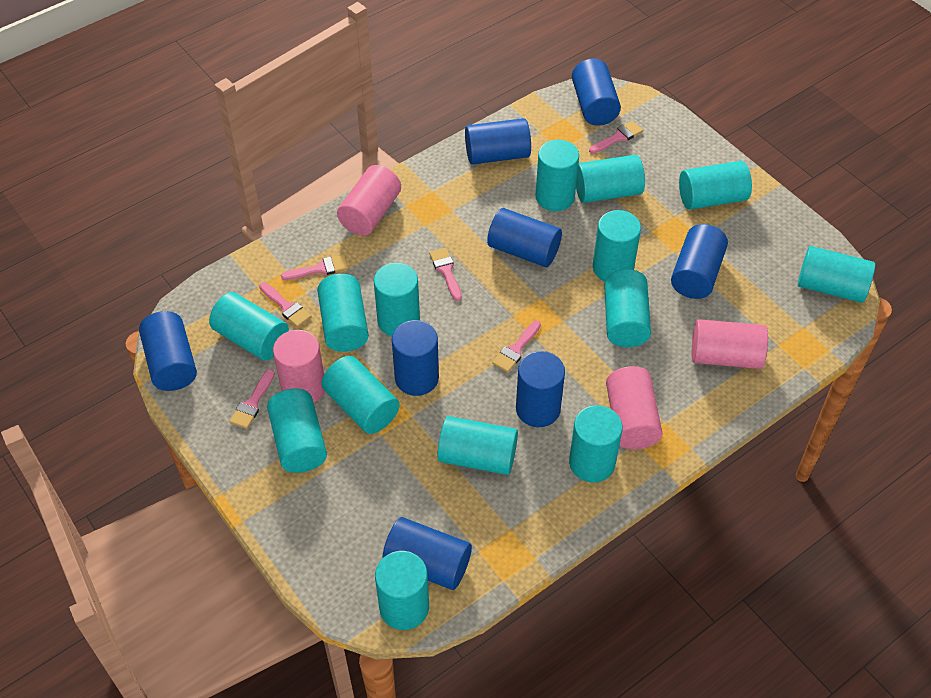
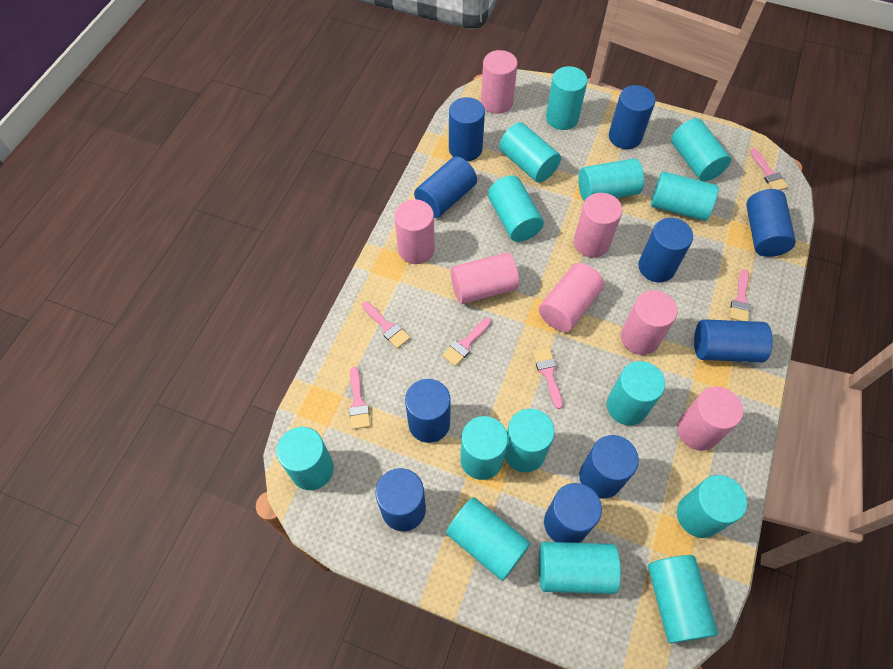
blue cylinder: [139,311,197,391] [382,517,472,590] [392,320,439,396] [465,118,531,165] [487,208,562,267] [516,351,565,427] [572,59,621,126] [671,224,728,299] = 8 -> [376,468,426,531] [405,379,451,443] [414,156,477,218] [449,97,485,161] [544,483,602,543] [579,435,639,499] [609,85,655,149] [638,218,693,282] [694,319,773,362] [746,189,796,257] = 10
pink cylinder: [273,330,325,403] [337,165,401,236] [606,366,663,450] [692,319,768,369] = 4 -> [395,199,435,264] [451,252,519,304] [481,50,518,114] [539,263,604,332] [574,193,622,257] [621,290,677,355] [677,387,743,451] = 7

